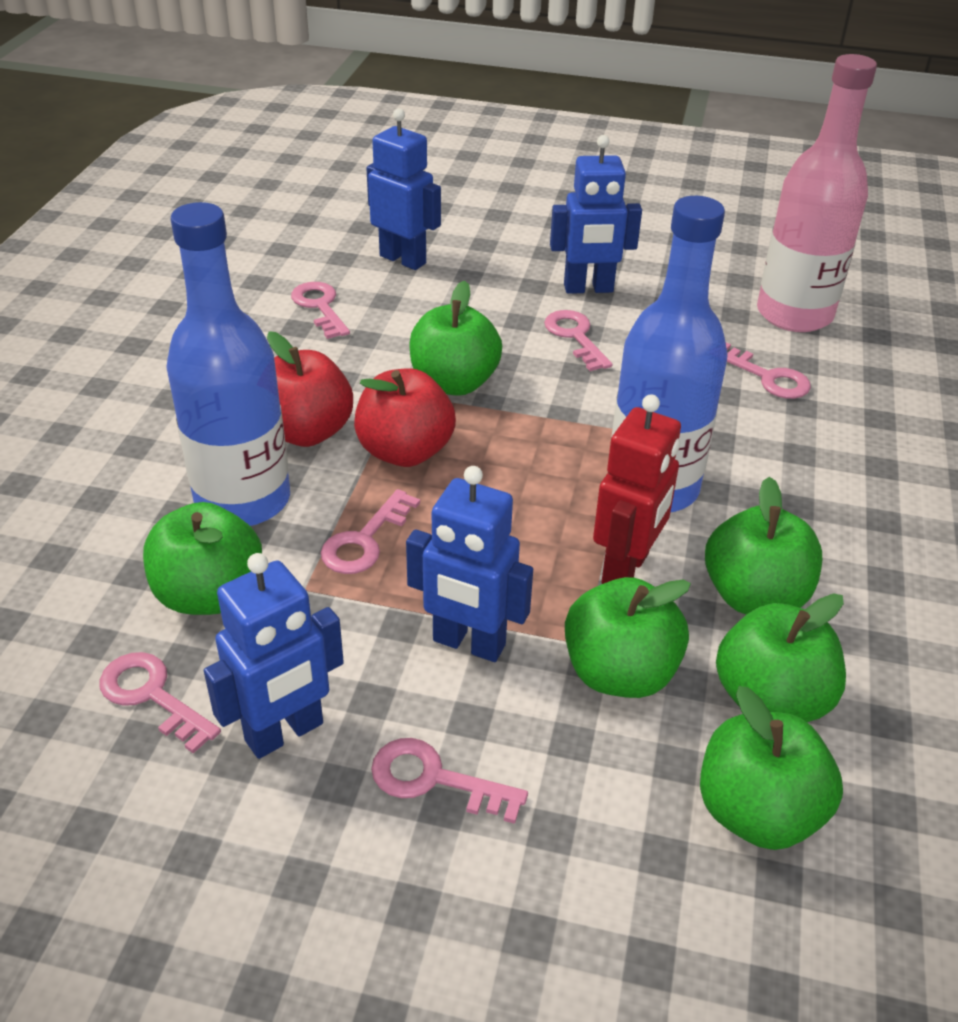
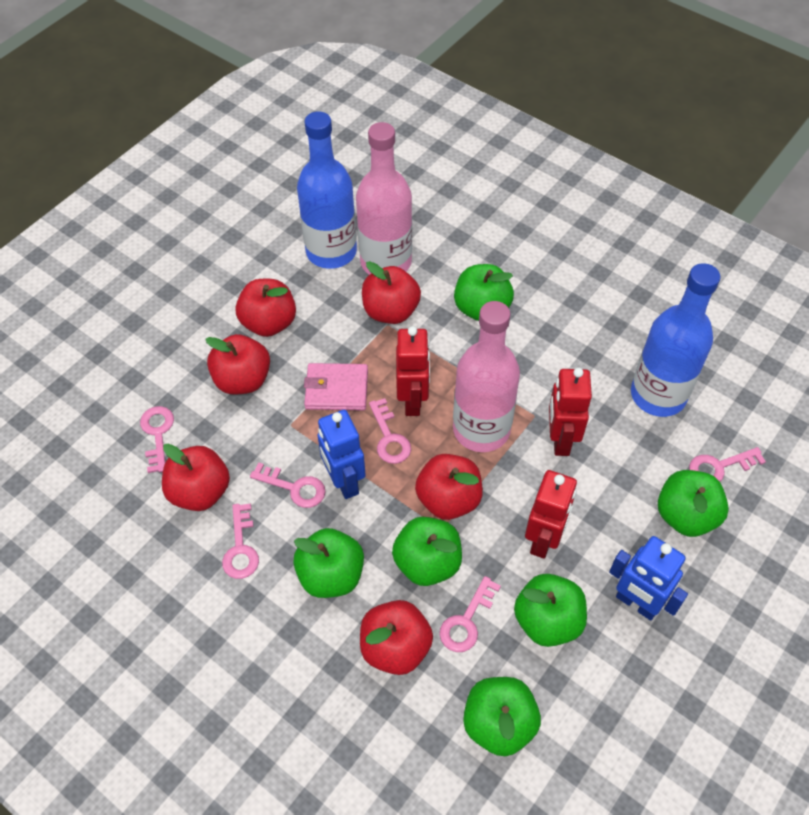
blue robot: [204,553,344,759] [366,108,441,270] [406,466,533,662] [550,135,642,294] = 4 -> [318,410,366,499] [609,536,688,621] = 2
pink bottle: [757,54,877,332] = 1 -> [356,122,412,275] [453,301,520,452] = 2
pink wallet: none = 0 -> [304,363,368,410] = 1
red apple: [267,331,353,447] [354,368,456,467] = 2 -> [162,443,230,511] [205,334,270,395] [236,279,296,337] [360,600,433,675] [362,261,421,324] [415,454,483,520] = 6
red robot: [593,394,681,584] = 1 -> [396,326,430,416] [525,470,577,559] [549,368,592,456] = 3

